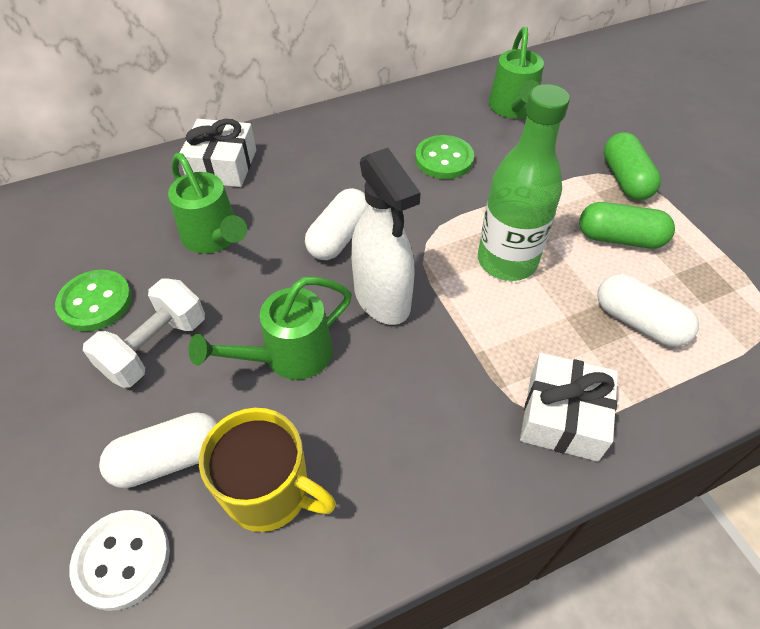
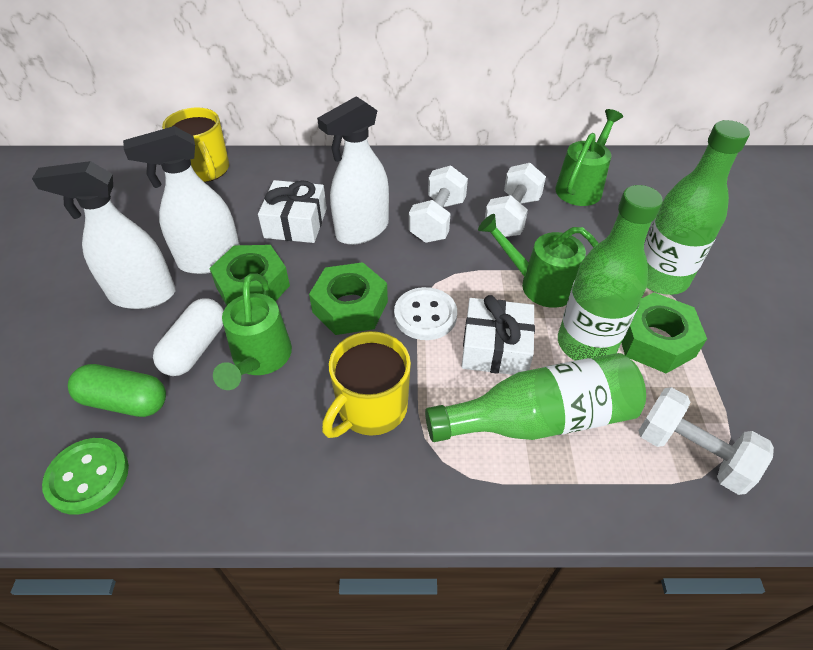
green bottle: [478,84,570,281] = 1 -> [425,353,646,442] [558,185,663,361] [644,120,750,295] = 3
green button: [55,270,132,331] [415,135,474,179] = 2 -> [42,438,129,515] = 1
green capsule: [579,202,675,249] [604,132,661,200] = 2 -> [68,364,166,417] = 1
green nut: none = 0 -> [209,245,290,306] [309,262,388,335] [622,292,707,373] = 3
white capsule: [99,412,218,488] [305,188,369,260] [597,274,699,347] = 3 -> [153,298,224,376] = 1
white dumbbell: [83,279,205,388] = 1 -> [409,165,468,243] [485,163,546,237] [639,387,774,495] = 3
white spray bottle: [351,148,421,325] = 1 -> [32,161,176,309] [123,126,240,274] [317,96,389,245] = 3
yellow mug: [199,408,336,532] = 1 -> [162,107,229,182] [322,331,411,438] = 2

